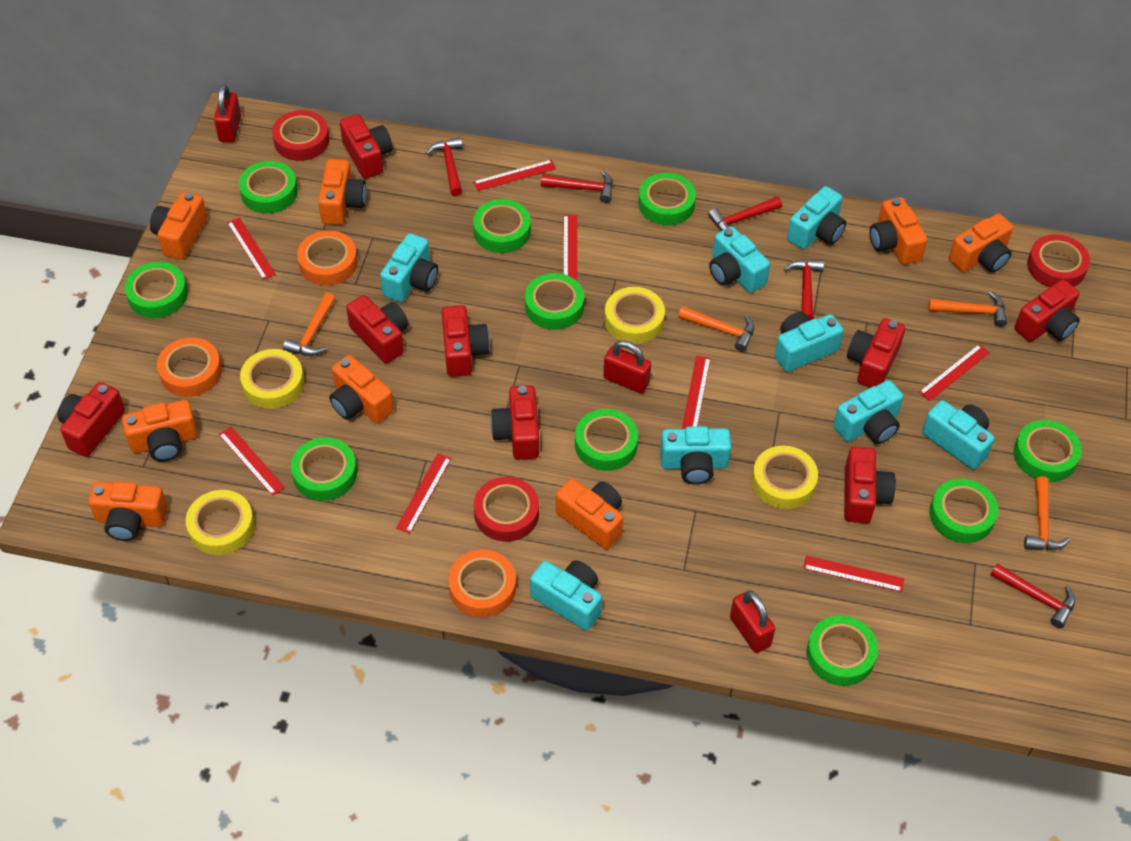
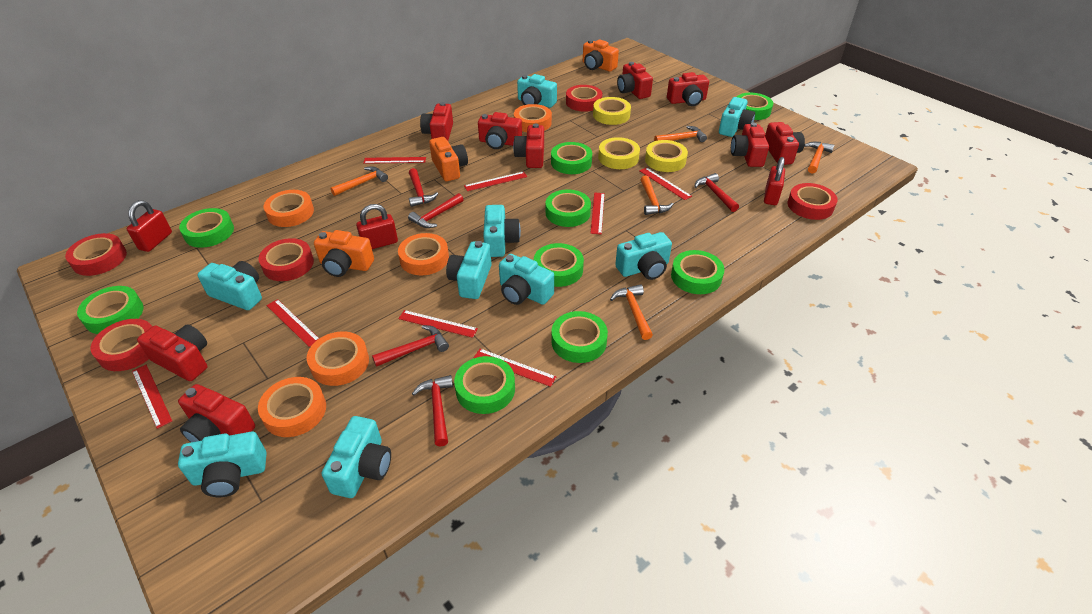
green tape: [125,262,188,318] [239,161,298,213] [291,437,357,501] [473,199,531,253] [525,273,584,330] [575,409,638,471] [638,173,696,226] [807,615,878,686] [929,479,998,543] [1014,420,1082,482] = 10 -> [77,286,143,334] [179,208,234,248] [454,356,515,414] [534,243,584,287] [546,189,591,227] [551,142,592,174] [551,311,608,363] [671,250,725,294] [737,93,773,120] = 9
orange camera: [88,481,168,541] [122,400,198,461] [150,192,207,260] [318,159,366,225] [329,355,394,423] [556,479,623,549] [870,197,927,265] [949,213,1013,272] = 8 -> [314,230,374,277] [429,137,468,181] [583,39,619,72] = 3
orange hammer: [283,292,335,356] [678,306,754,352] [928,291,1007,327] [1024,476,1070,550] = 4 -> [330,166,388,196] [610,284,653,340] [640,175,673,215] [654,126,707,142] [804,142,834,174] = 5
orange tape: [157,337,222,397] [297,230,357,286] [448,550,516,618] = 3 -> [258,377,326,437] [264,190,314,227] [307,331,369,386] [398,233,449,275] [514,104,552,132] = 5
red camera: [58,382,125,457] [340,114,393,179] [346,295,408,363] [442,305,490,377] [490,385,539,460] [844,446,896,523] [847,318,905,388] [1014,279,1080,342] = 8 -> [137,324,207,381] [178,384,255,442] [420,102,453,141] [478,112,522,149] [513,124,544,168] [617,62,653,99] [667,72,709,106] [731,122,769,167] [765,122,805,165] = 9
red tape: [272,110,329,161] [474,477,539,542] [1027,234,1090,287] = 3 -> [65,233,127,276] [91,319,152,371] [259,238,314,281] [566,85,602,112] [788,183,838,220] = 5
turquoise camera: [380,233,438,302] [530,560,602,631] [660,426,731,484] [709,226,770,293] [775,312,844,372] [787,186,846,250] [833,380,903,444] [922,400,995,470] = 8 -> [178,432,266,497] [197,261,262,310] [322,416,391,498] [446,241,492,299] [483,205,521,257] [499,254,554,305] [517,74,557,108] [615,232,672,280] [719,97,755,137] = 9
yellow tape: [186,490,255,555] [240,349,304,409] [604,287,665,344] [752,446,818,509] = 4 -> [593,97,631,125] [598,137,640,169] [645,140,688,172] = 3

